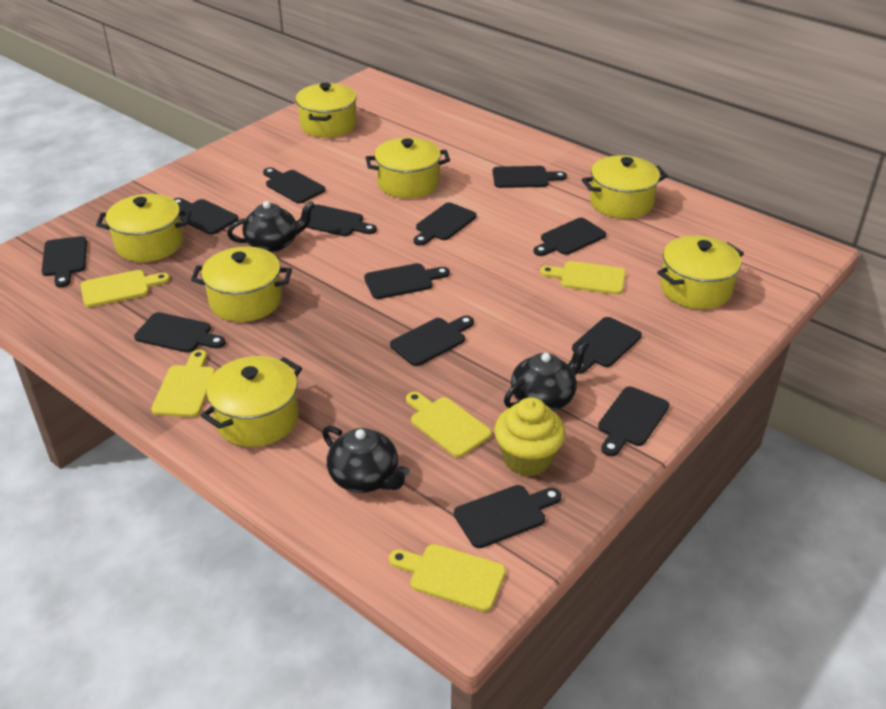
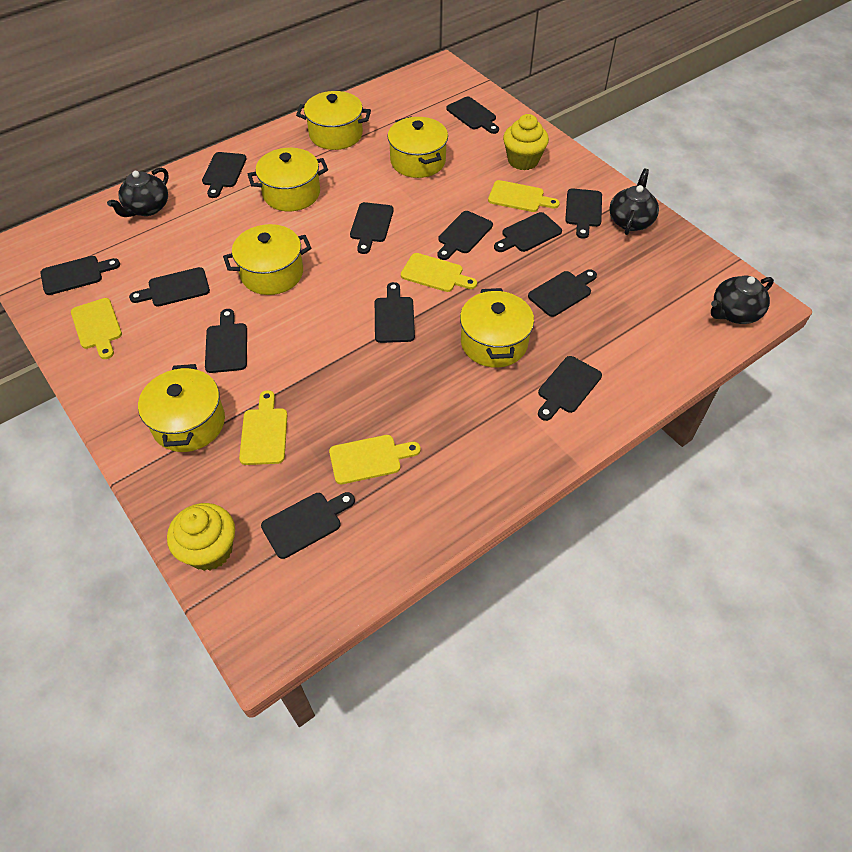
yellow cupcake: [494,397,565,477] = 1 -> [167,503,235,571] [503,114,549,170] = 2
yellow pot: [96,194,191,262] [191,247,292,322] [201,356,302,447] [296,83,357,138] [366,137,450,198] [582,155,668,219] [657,235,744,309] = 7 -> [138,364,225,452] [223,224,311,295] [248,148,328,211] [296,91,371,150] [387,116,448,178] [460,288,534,368] = 6

